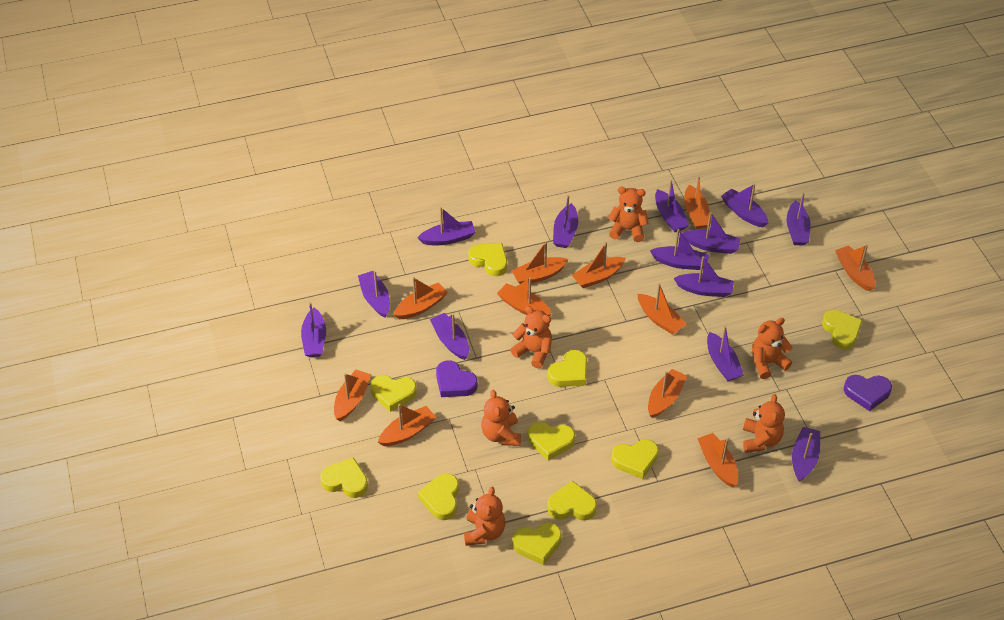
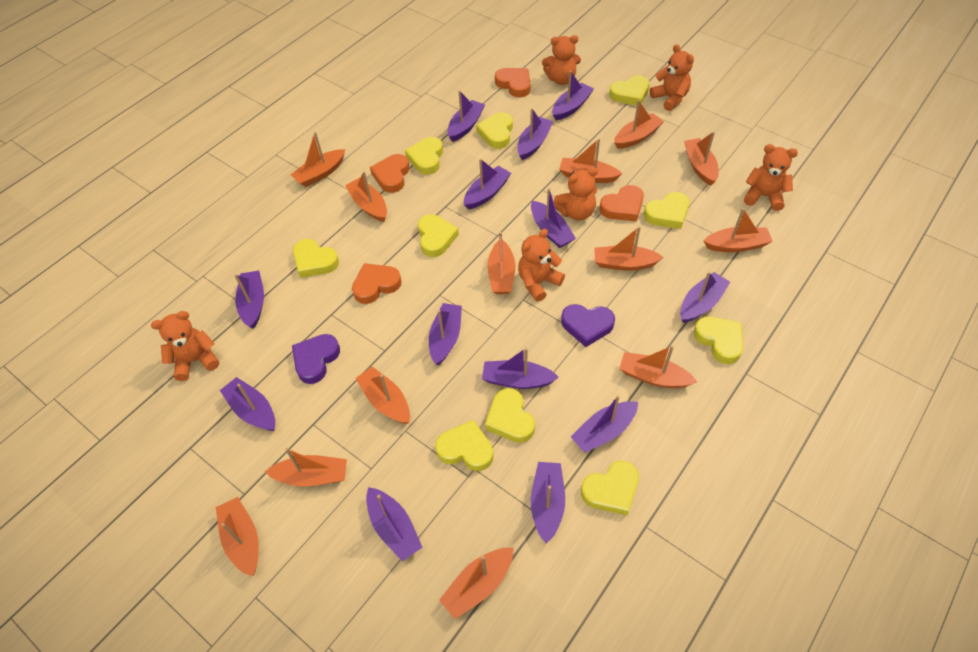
orange boat: [334,369,371,421] [378,404,436,446] [394,277,448,319] [497,277,552,316] [512,241,569,284] [572,242,626,288] [638,283,686,335] [648,369,687,418] [684,176,711,229] [697,433,738,487] [835,245,876,291] = 11 -> [216,497,259,577] [265,448,347,487] [291,132,345,187] [345,171,387,222] [356,367,410,424] [439,548,514,619] [487,232,515,294] [559,138,622,183] [595,226,663,271] [614,100,664,149] [619,345,697,388] [684,131,719,186] [703,208,773,252] = 13
orange heart: none = 0 -> [352,263,402,304] [370,154,409,193] [495,68,531,98] [600,185,644,222] = 4

